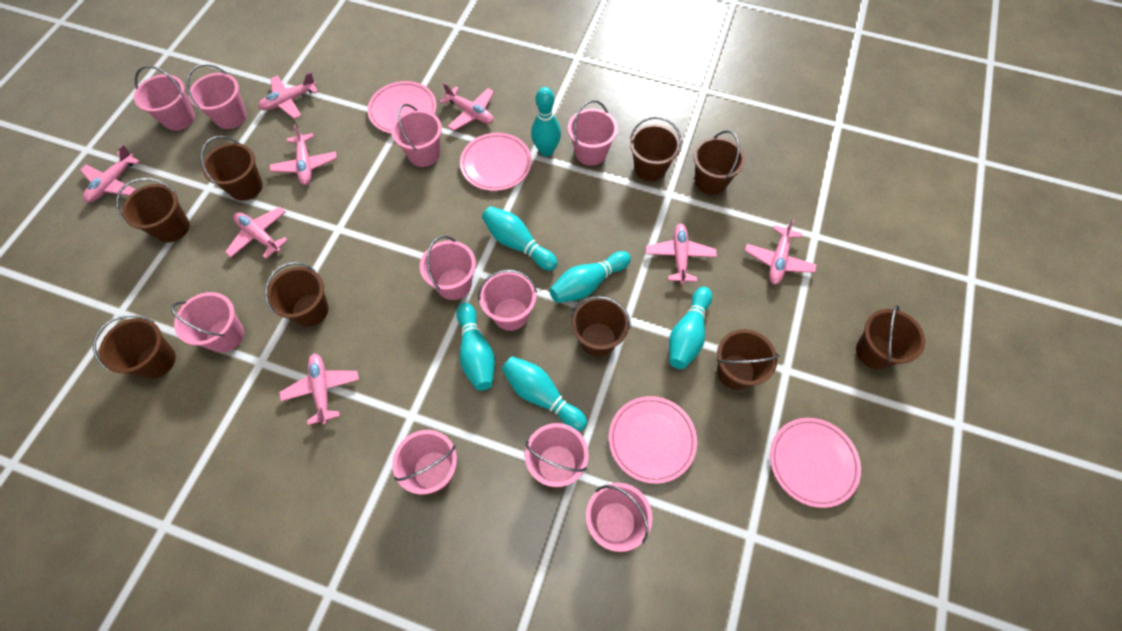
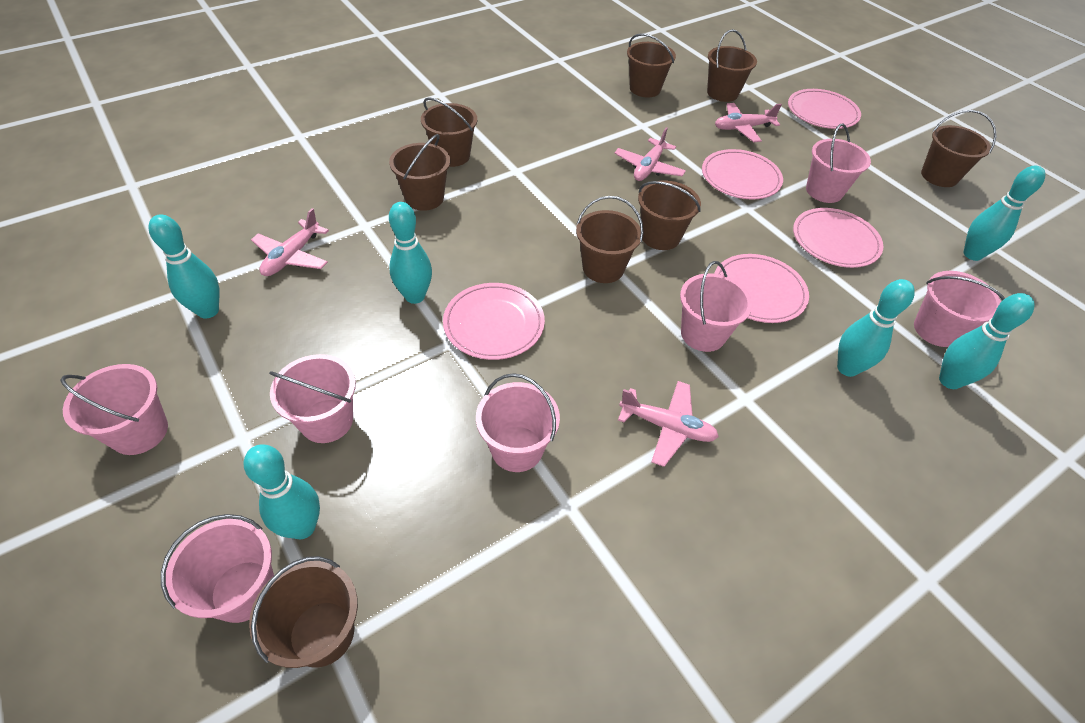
brown bucket: [93,315,176,379] [116,178,190,242] [201,136,263,201] [265,262,328,327] [571,296,631,357] [630,117,682,181] [693,130,745,195] [717,329,780,390] [856,305,925,369] = 9 -> [249,556,358,668] [389,134,450,211] [421,97,477,167] [576,196,644,283] [627,33,676,97] [638,181,701,250] [707,29,757,102] [921,110,996,187] = 8
pink bucket: [134,66,195,131] [171,292,244,352] [186,64,247,129] [391,104,442,167] [392,430,457,494] [420,236,476,300] [478,270,537,331] [525,423,589,487] [568,100,618,166] [586,483,652,552] = 10 -> [60,364,168,455] [161,514,274,623] [269,354,356,443] [476,373,560,472] [680,261,752,352] [806,124,871,203] [914,271,1005,347] = 7
pink plane: [80,144,140,202] [225,207,288,259] [258,72,318,119] [270,125,337,185] [279,354,359,425] [439,83,494,131] [646,223,717,285] [745,219,817,284] = 8 -> [251,208,329,276] [614,127,686,181] [618,381,719,467] [715,103,782,142] = 4
pink plate: [368,81,437,134] [460,133,532,191] [609,396,697,484] [770,418,861,508] = 4 -> [443,283,545,360] [702,149,783,199] [714,254,809,323] [788,89,861,129] [793,208,883,268] = 5

